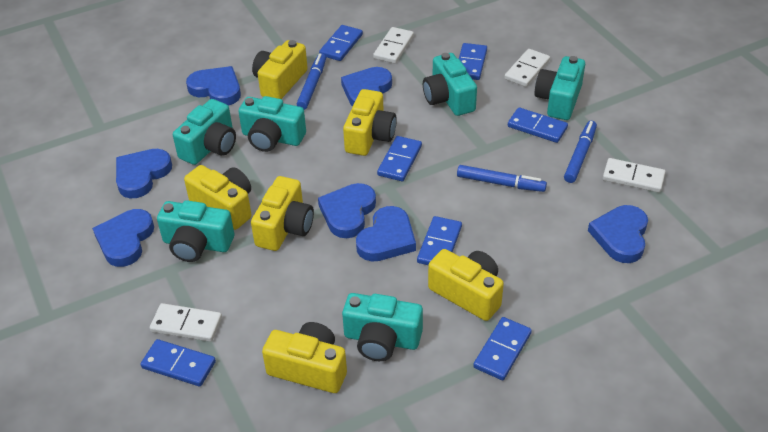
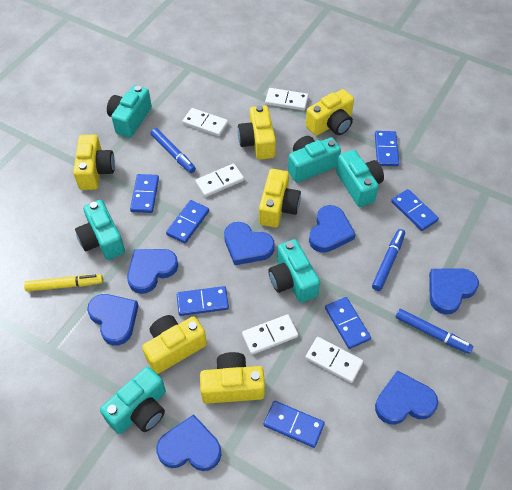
white domino: [150,303,222,342] [373,27,414,63] [504,49,550,87] [603,158,665,193] = 4 -> [182,108,228,136] [195,164,244,197] [242,314,298,355] [265,88,308,111] [305,337,363,383] = 5
yellow marker: none = 0 -> [24,274,103,292] = 1

